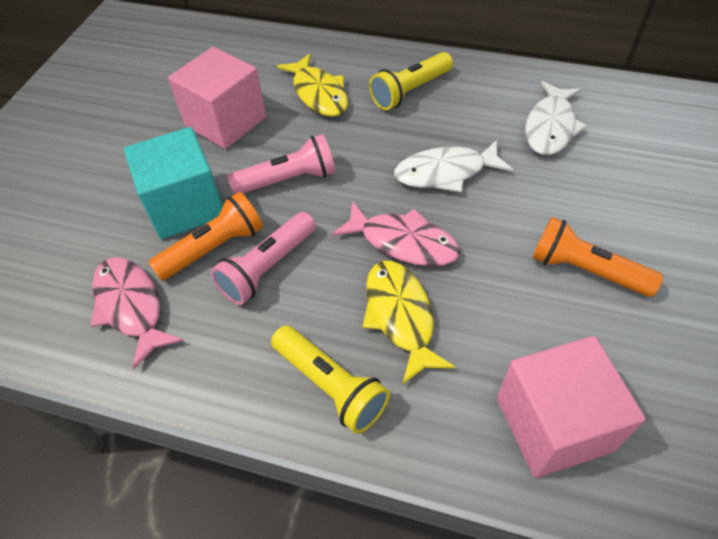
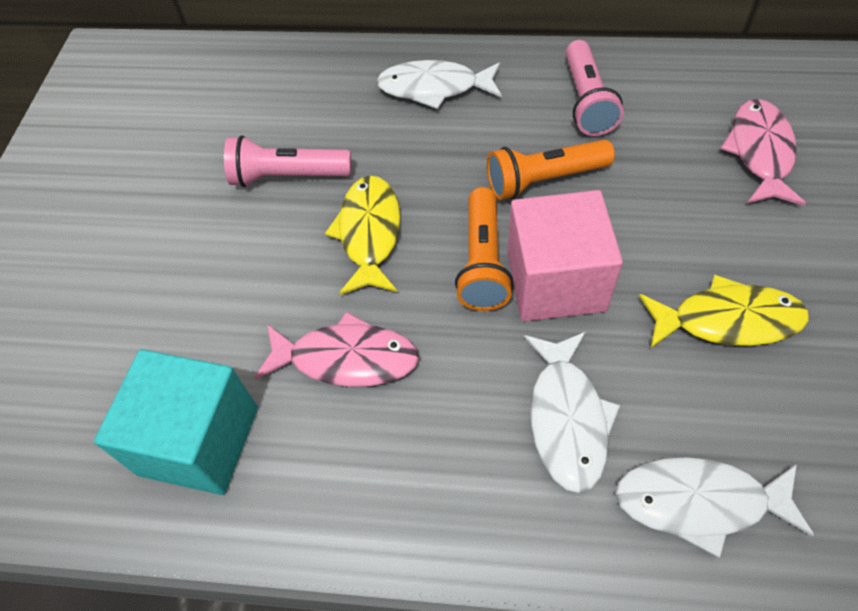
pink cube: [168,47,266,149] [497,336,646,478] = 2 -> [507,190,623,321] = 1
white fish: [394,140,513,193] [525,81,587,155] = 2 -> [376,60,502,109] [524,332,620,493] [615,457,814,558] = 3
yellow flashlight: [271,326,390,434] [369,52,453,110] = 2 -> none = 0

